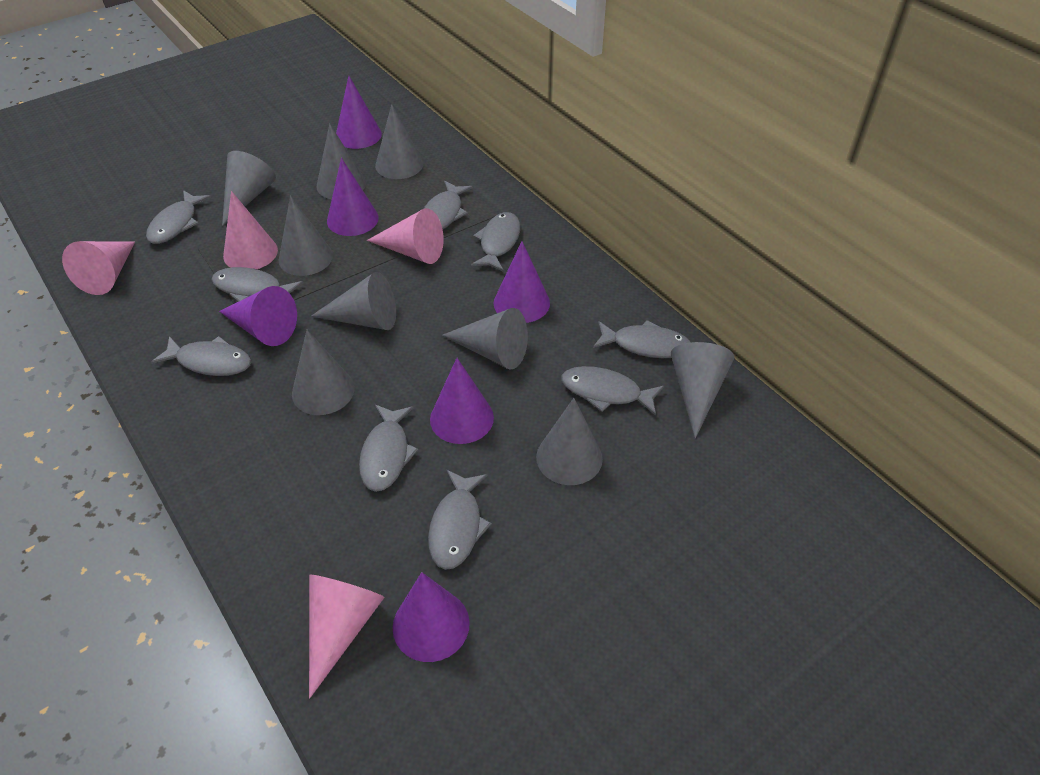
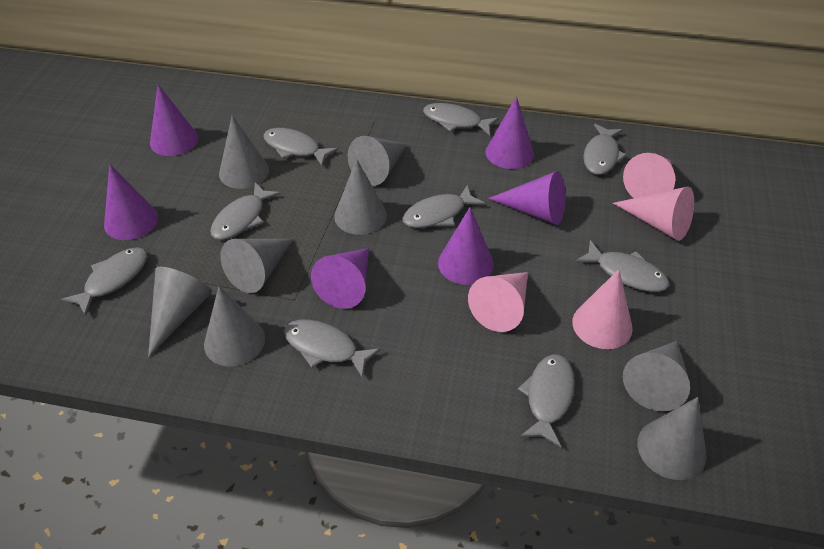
grey cone: [222,151,276,226] [279,196,333,276] [292,330,355,415] [311,272,396,330] [317,124,366,199] [375,104,423,179] [442,308,528,369] [536,398,603,485] [671,342,735,439] = 9 -> [148,267,212,357] [204,286,265,366] [219,115,269,189] [220,239,294,293] [334,159,387,235] [348,136,407,186] [623,341,690,411] [637,397,706,480] = 8

